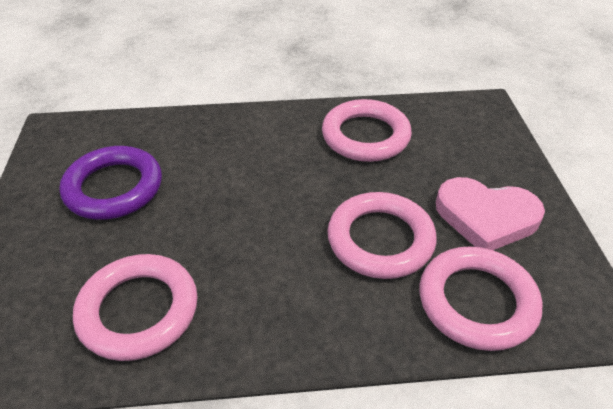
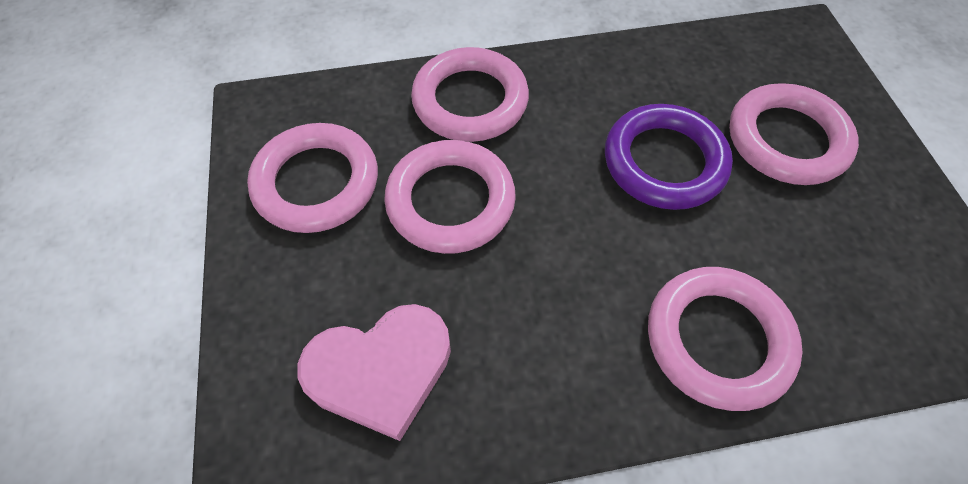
pink ring: [73,254,198,361] [322,99,412,162] [327,192,437,279] [419,246,543,351] = 4 -> [247,123,378,233] [384,140,516,254] [411,47,529,142] [648,267,802,411] [729,83,859,185] = 5

